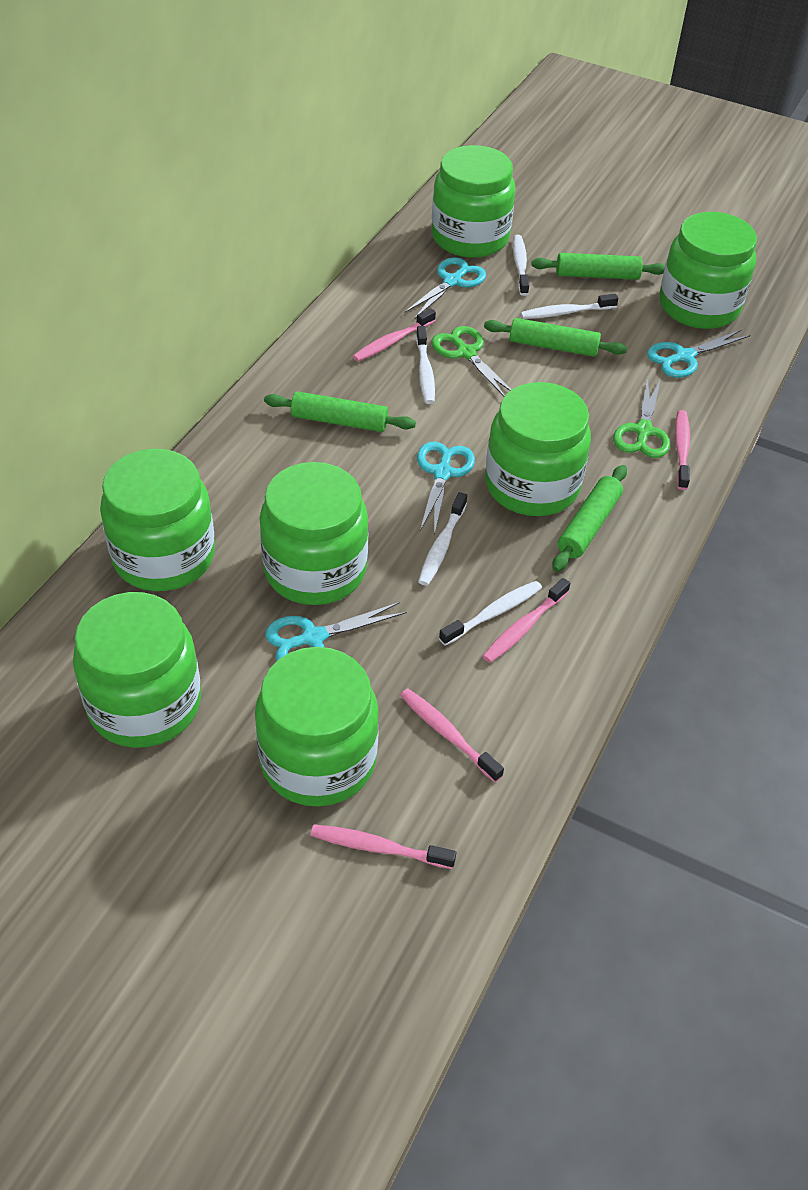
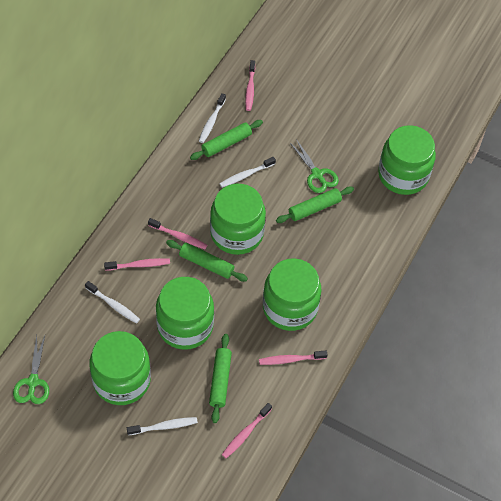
green jar: [73,592,201,748] [100,449,215,591] [255,647,379,807] [260,462,368,605] [431,145,516,258] [485,382,591,516] [660,212,757,329] = 7 -> [89,331,151,405] [156,277,214,350] [210,184,266,255] [263,258,322,331] [378,125,436,195] = 5
turquoise scissors: [265,602,406,660] [404,257,486,318] [417,442,475,535] [647,329,750,378] = 4 -> none = 0
white toothbrush: [416,326,435,404] [418,492,467,586] [439,581,542,646] [513,235,529,296] [520,294,618,319] = 5 -> [85,281,140,324] [127,417,198,435] [199,93,226,143] [219,157,276,188] = 4

